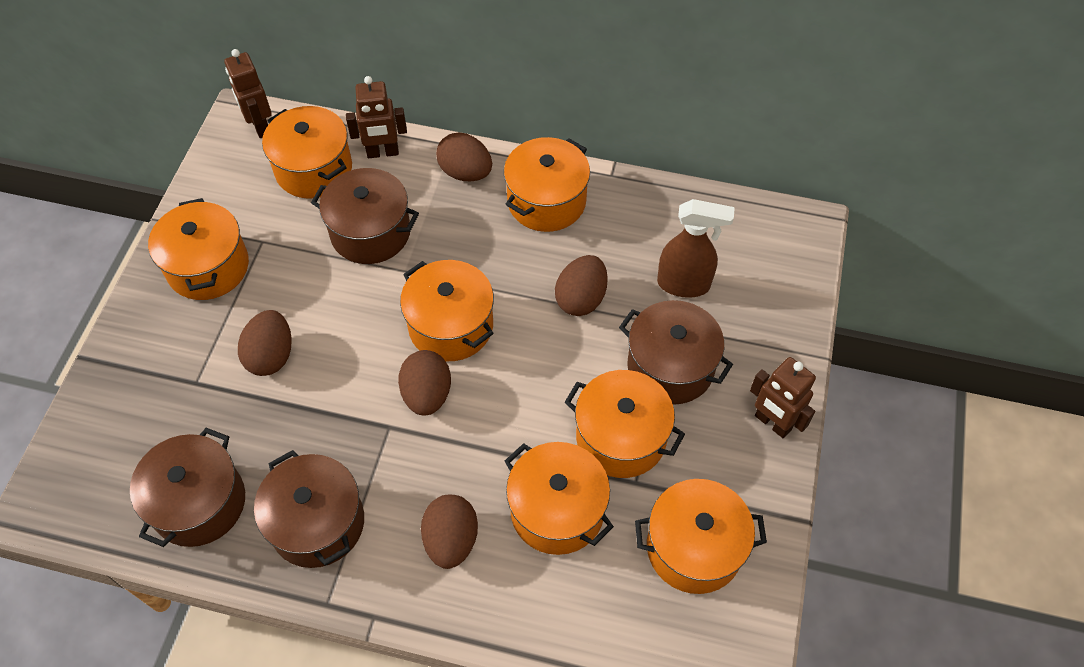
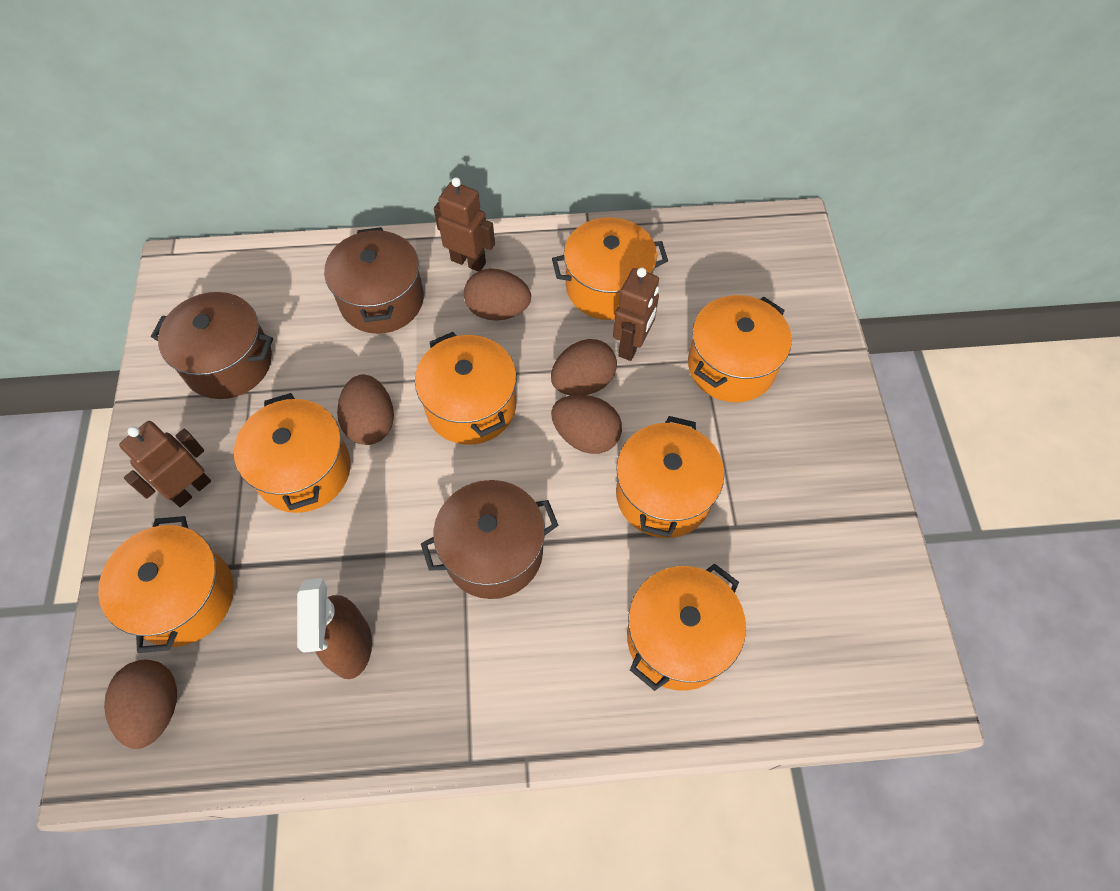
brown pot: [130,428,245,547] [254,450,364,568] [311,168,419,264] [619,300,733,405] = 4 -> [151,292,273,399] [324,227,424,334] [421,480,558,599] = 3

